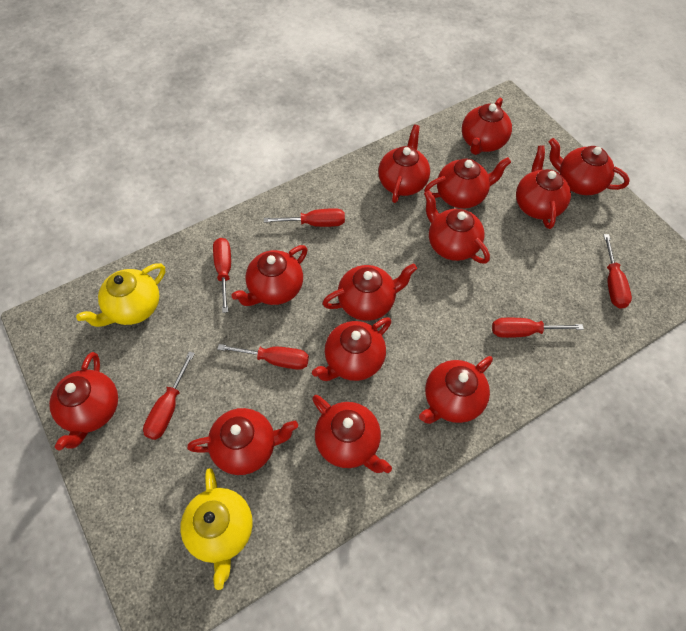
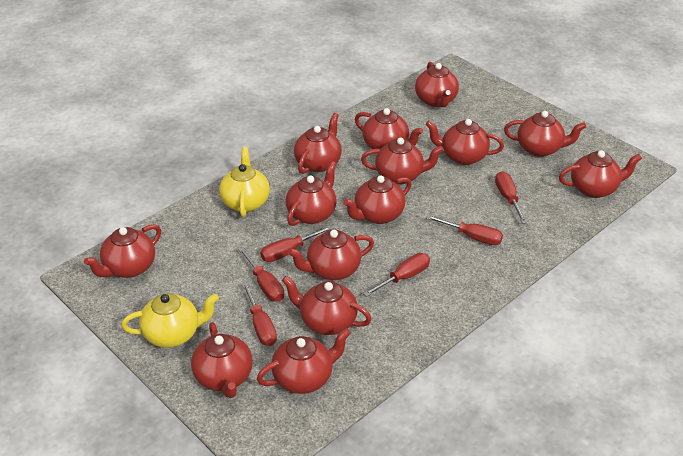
red teapot: [49,352,118,450] [187,408,298,475] [231,245,307,306] [312,317,391,381] [312,395,392,473] [322,263,417,321] [378,125,430,203] [419,356,493,424] [424,157,511,209] [424,190,490,264] [462,98,512,155] [516,145,571,229] [549,138,630,195] = 13 -> [84,224,161,278] [191,322,253,398] [257,328,351,394] [282,276,372,335] [286,161,337,226] [288,230,374,280] [294,113,342,174] [343,175,412,224] [355,108,423,149] [361,137,444,185] [415,62,459,107] [426,119,504,165] [504,111,586,157] [559,150,642,198] = 14

